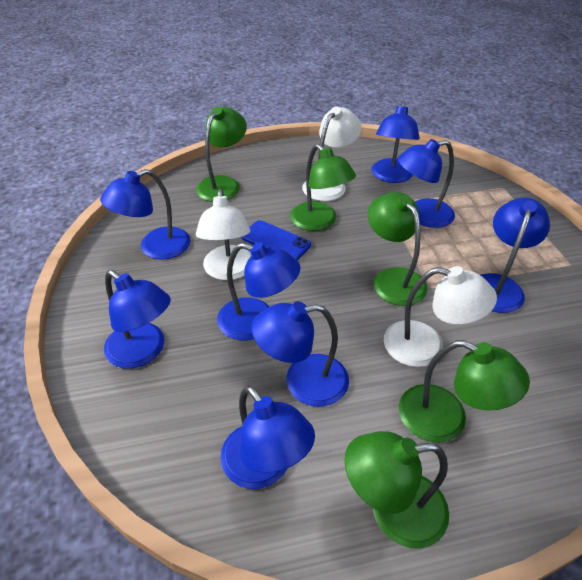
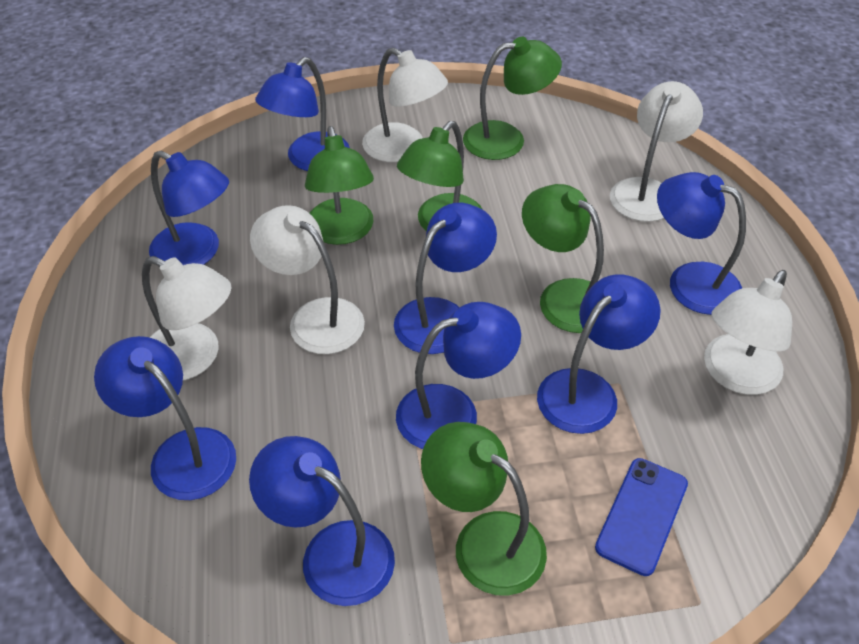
white lamp: [196,189,252,280] [302,107,362,201] [384,266,497,367] = 3 -> [142,256,232,380] [250,205,365,354] [362,48,448,162] [610,81,703,222] [704,270,792,395] = 5

